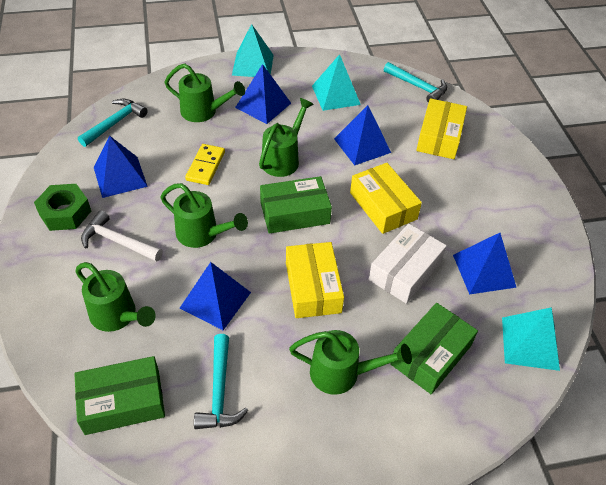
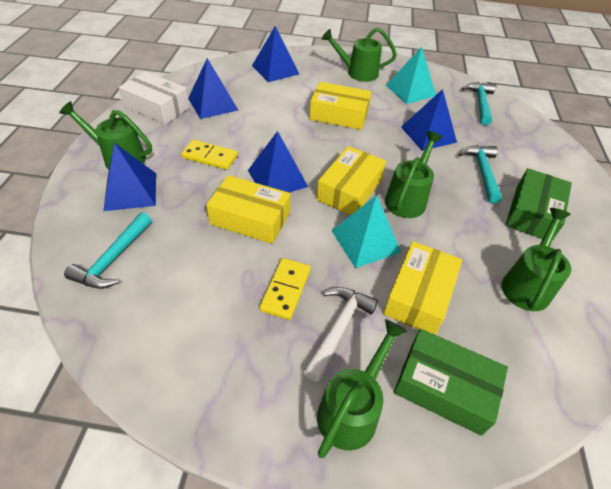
green box: [74,356,165,435] [260,176,332,234] [390,303,478,394] = 3 -> [394,329,508,436] [505,168,572,241] = 2
green nut: [34,184,91,231] = 1 -> none = 0
turquoise pyramid: [232,24,274,77] [312,54,361,111] [502,307,560,371] = 3 -> [332,195,401,268] [386,47,436,104] = 2
yellow box: [286,242,344,318] [350,163,422,234] [416,98,467,159] = 3 -> [206,175,290,244] [309,82,371,130] [316,146,386,215] [383,241,462,335] = 4
yellow domino: [185,144,225,185] = 1 -> [181,140,238,170] [259,258,311,320] = 2

